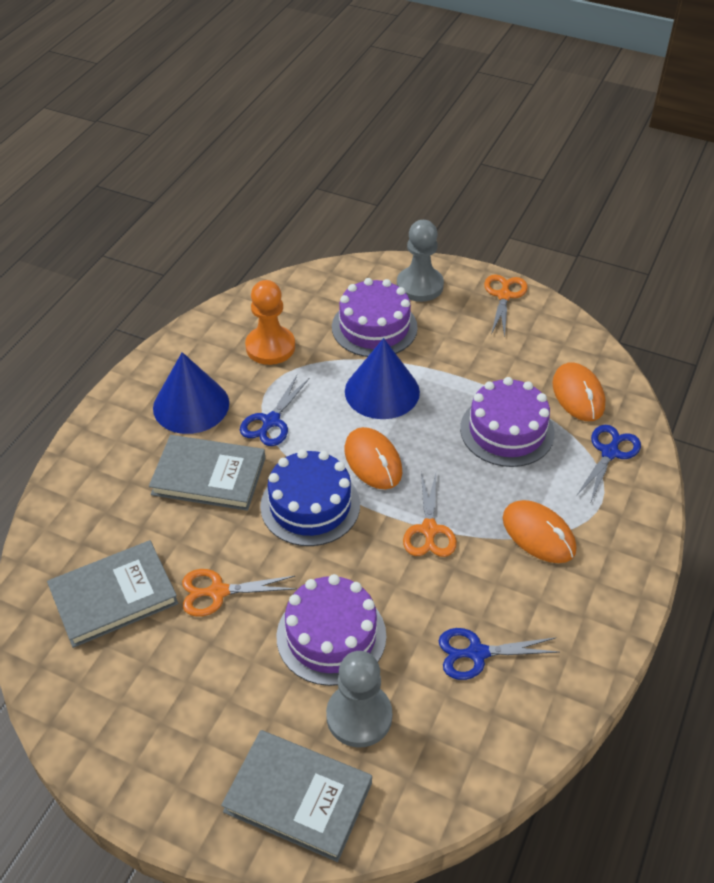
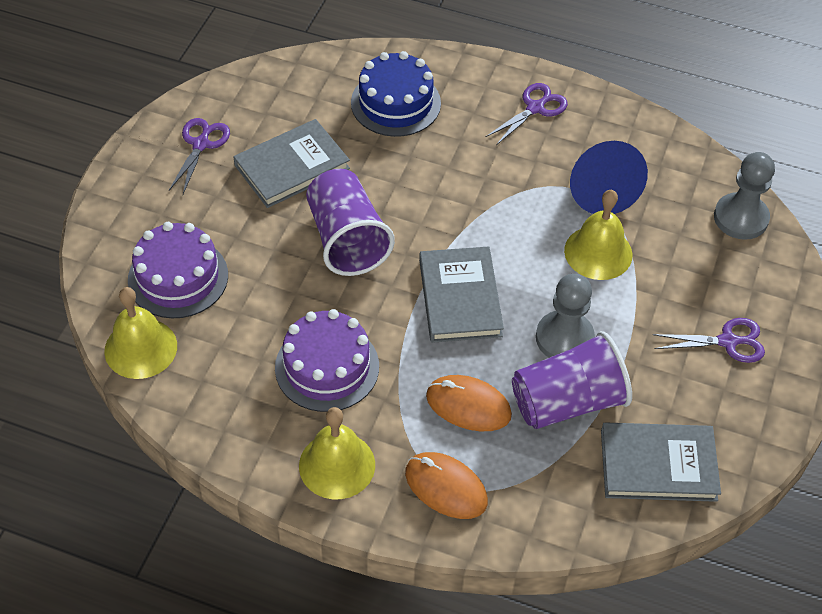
blue cone: [153,352,229,434] [345,338,420,419] = 2 -> [570,141,648,214] = 1
blue scissors: [240,375,310,446] [439,628,559,680] [576,425,641,501] = 3 -> none = 0
orange mouse: [345,427,402,489] [503,500,576,563] [552,362,605,421] = 3 -> [405,452,488,519] [426,375,512,431] = 2
orange pawn: [245,280,295,365] = 1 -> none = 0
orange scissors: [182,569,297,617] [403,472,457,557] [484,274,528,337] = 3 -> none = 0
purple cake: [277,574,386,686] [332,278,418,357] [460,377,555,467] = 3 -> [128,222,228,319] [275,309,379,412] = 2
purple cup: none = 0 -> [306,169,395,276] [512,331,632,429] = 2
purple scissors: none = 0 -> [169,118,230,194] [486,83,568,145] [653,318,765,363] = 3
yellow bell: none = 0 -> [104,287,177,379] [299,407,375,499] [564,190,633,280] = 3

